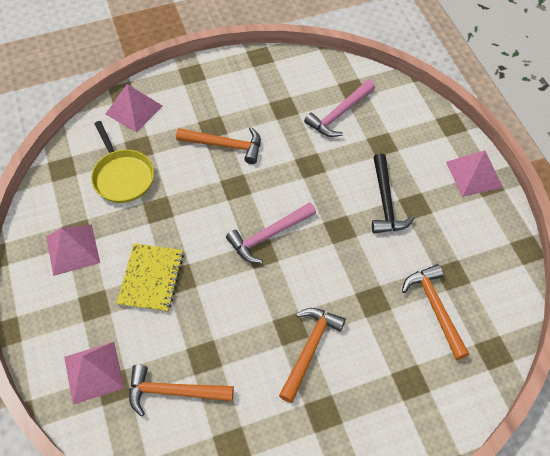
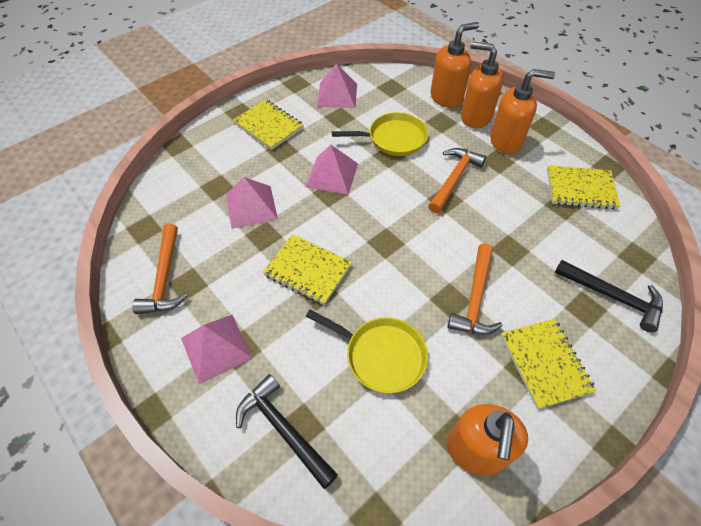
black hammer: [372,153,415,233] = 1 -> [236,374,338,489] [555,260,663,333] = 2
orange hammer: [129,364,234,417] [176,127,261,164] [279,308,346,403] [402,264,469,360] = 4 -> [132,224,187,314] [428,148,486,213] [447,243,503,335] = 3
orange soap dispenser: none = 0 -> [430,22,479,108] [447,404,528,475] [461,42,504,128] [490,69,555,154] = 4
pink hammer: [226,202,316,263] [304,80,375,137] = 2 -> none = 0
yellow notebook: [116,243,184,312] = 1 -> [233,99,304,150] [263,234,352,305] [501,319,596,409] [547,165,620,210] = 4
yellow pan: [91,121,154,203] = 1 -> [306,309,428,393] [332,112,428,156] = 2

